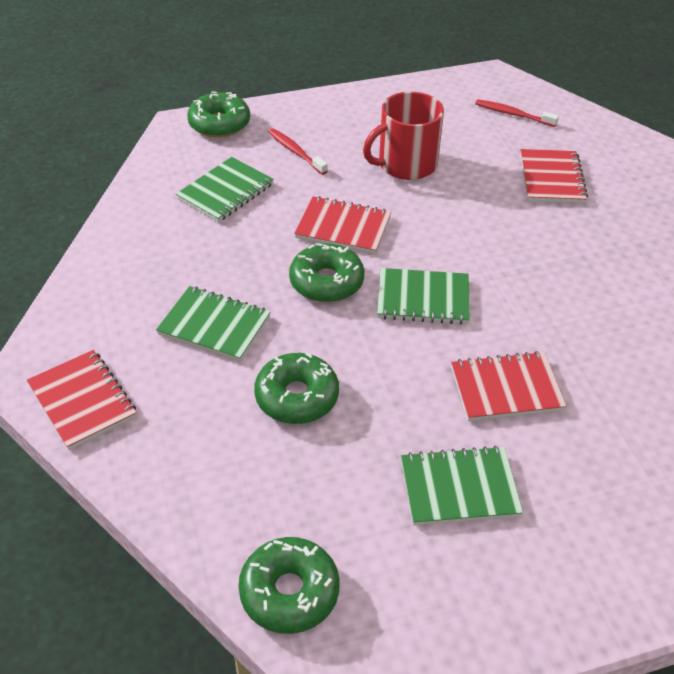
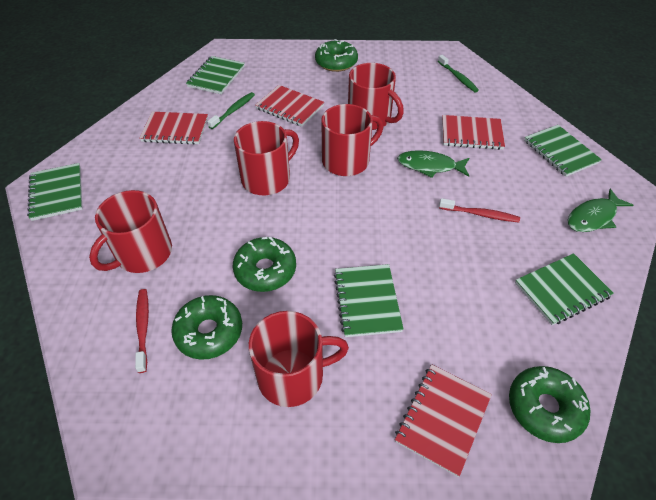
green fish: none = 0 -> [397,150,469,178] [568,189,633,232] = 2
green notebook: [156,286,270,361] [176,157,274,222] [377,268,470,325] [401,446,523,526] = 4 -> [27,163,82,221] [186,56,245,94] [334,264,404,337] [515,253,614,325] [524,125,602,177] = 5
green toothbrush: none = 0 -> [207,92,255,129] [438,55,479,92] = 2
red mug: [363,91,444,180] = 1 -> [89,190,172,273] [234,121,299,195] [249,311,349,407] [321,104,383,176] [348,63,404,130] = 5

